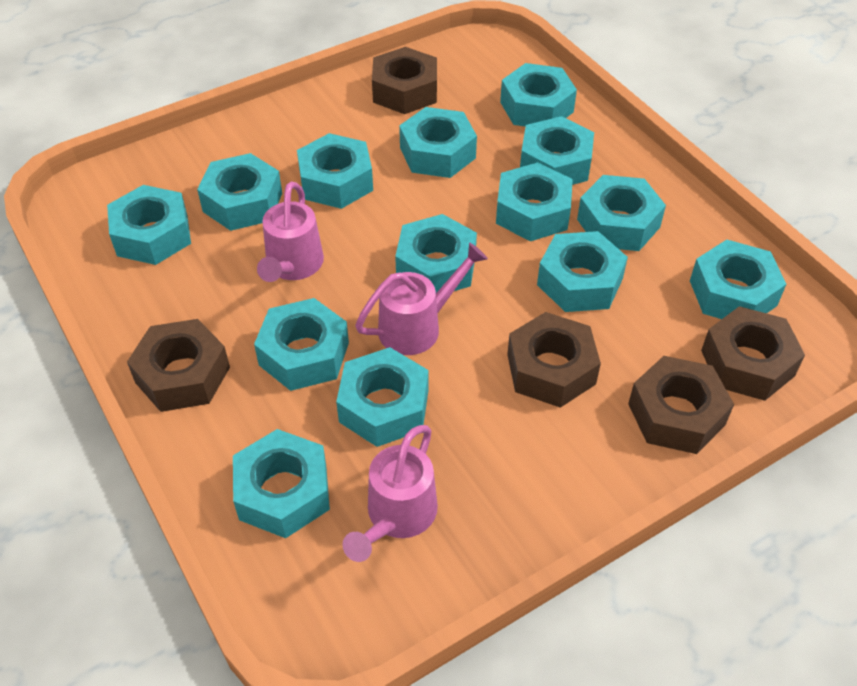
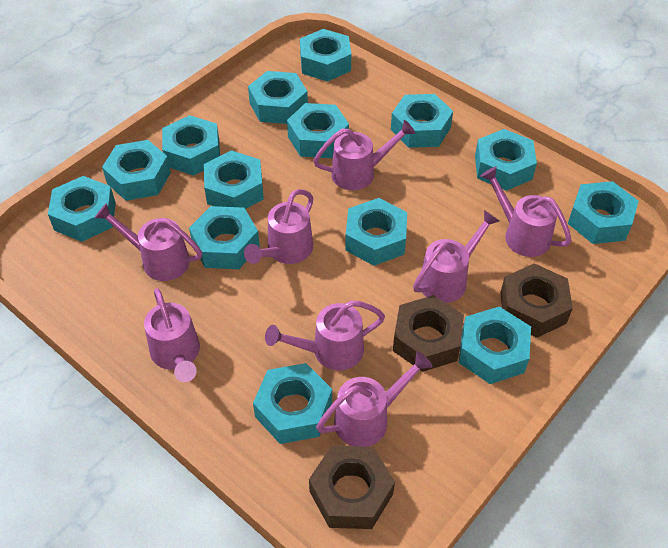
brown nut: [127,319,230,412] [372,47,437,114] [507,312,601,408] [628,356,734,454] [701,306,805,401] = 5 -> [309,446,395,529] [393,295,464,372] [500,263,573,338] = 3
pink watering can: [257,182,324,282] [342,425,438,562] [355,242,488,355] = 3 -> [95,203,202,281] [144,288,200,382] [244,189,313,264] [265,300,385,370] [313,120,415,190] [316,351,432,447] [413,210,499,303] [480,167,571,257] = 8

